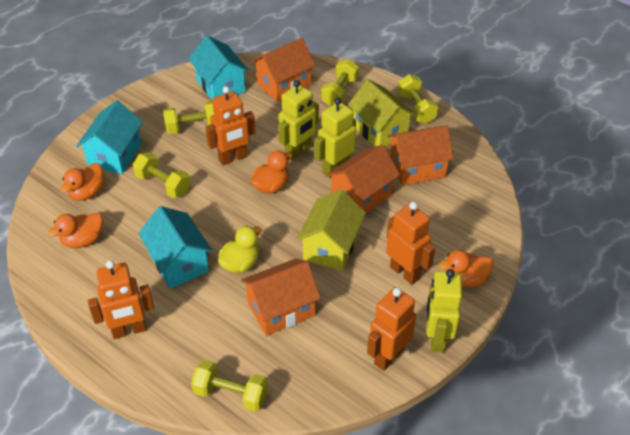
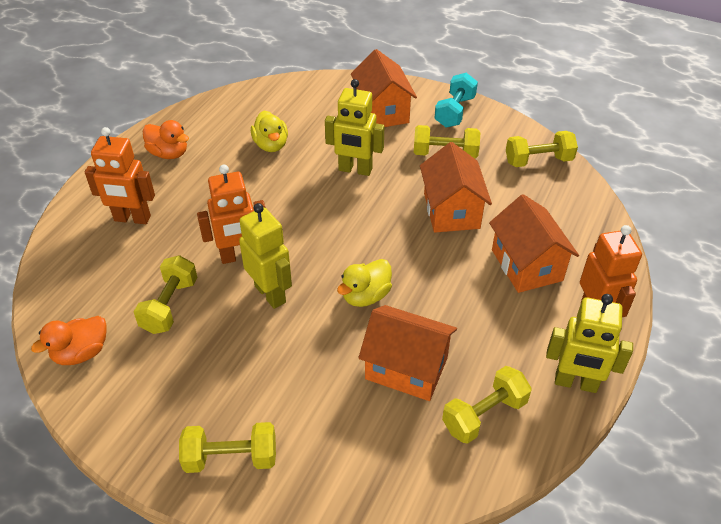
orange duck: [48,213,103,248] [61,163,105,201] [251,151,293,194] [439,250,493,287] = 4 -> [31,316,107,365] [143,120,189,159] = 2
orange robot: [88,260,154,339] [206,86,256,165] [367,287,416,371] [386,202,435,285] = 4 -> [85,127,155,224] [197,165,265,264] [580,225,642,317] = 3
turquoise dumbbell: none = 0 -> [435,73,478,128] = 1
turquoise house: [76,100,143,174] [138,206,212,289] [189,35,249,100] = 3 -> none = 0
yellow duck: [218,226,262,273] = 1 -> [251,111,288,152] [337,259,392,307] = 2
yellow house: [297,189,366,271] [348,79,416,147] = 2 -> none = 0

